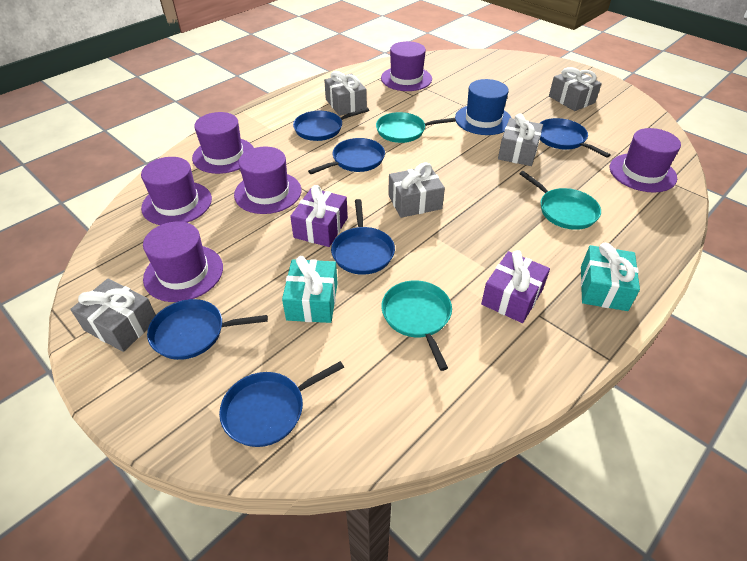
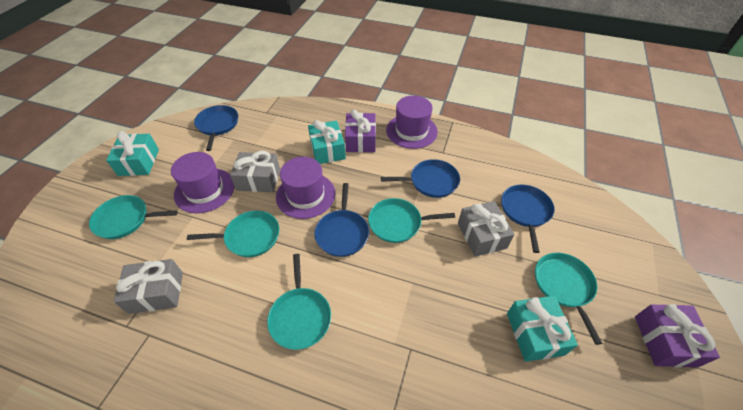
blue hat: [455,79,511,135] = 1 -> none = 0
blue pan: [147,299,268,360] [219,361,344,447] [293,108,369,141] [308,138,385,174] [331,199,395,275] [540,118,611,158] = 6 -> [194,105,238,151] [314,183,369,257] [381,159,460,198] [501,185,555,253] = 4
grey gift: [70,279,156,352] [324,71,367,116] [388,162,445,218] [498,113,543,166] [549,67,602,111] = 5 -> [114,259,183,314] [230,151,280,192] [458,201,514,257] = 3
purple hat: [141,157,212,225] [143,222,223,302] [192,112,254,174] [234,147,301,214] [381,41,432,91] [610,128,681,192] = 6 -> [171,152,234,213] [276,157,335,219] [386,96,438,149] = 3
turquoise gift: [282,256,338,323] [581,243,640,311] = 2 -> [106,131,159,176] [308,120,346,164] [507,296,578,362] = 3
turquoise pan: [376,112,456,143] [381,280,452,371] [519,171,601,230] = 3 -> [89,195,178,239] [187,211,279,257] [267,254,331,350] [368,198,455,243] [535,253,602,345] = 5

